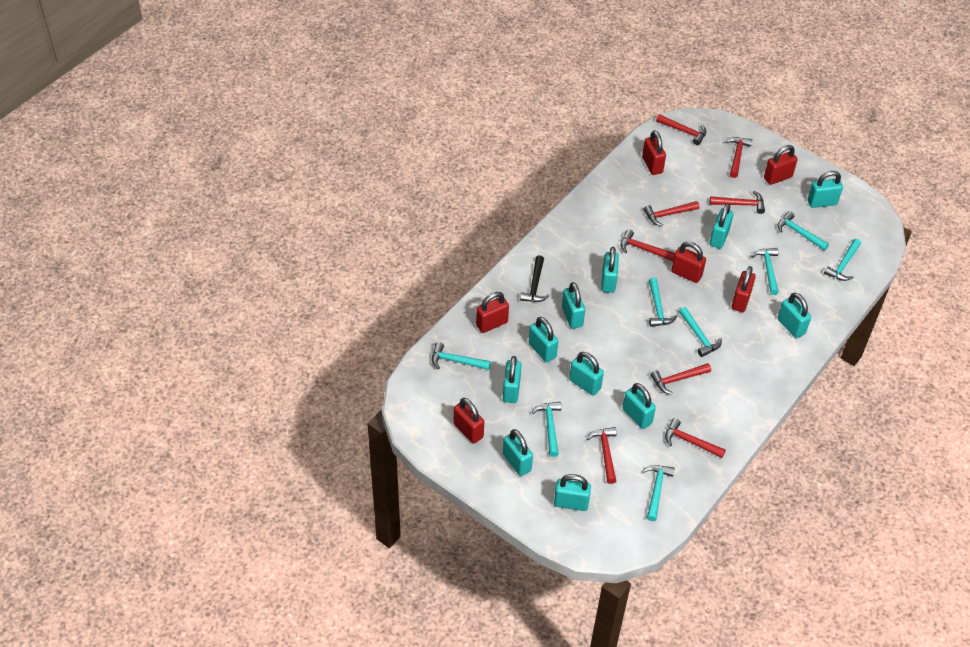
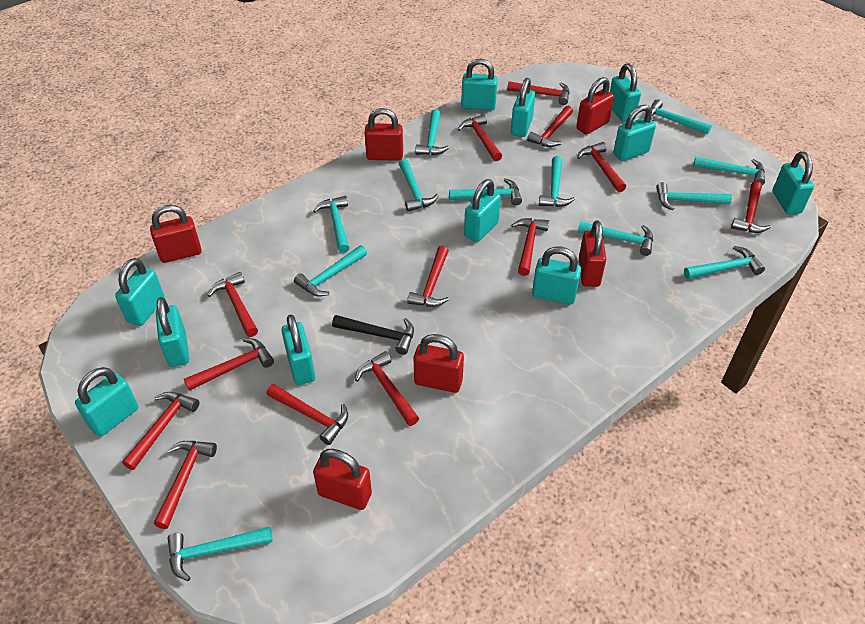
red hammer: [587,427,617,484] [621,229,675,261] [644,201,700,226] [650,363,711,395] [656,114,706,145] [665,418,726,458] [710,191,765,214] [725,137,752,178] = 8 -> [122,392,199,470] [154,441,217,529] [184,338,274,391] [208,272,258,337] [267,384,348,445] [355,351,419,426] [407,246,449,307] [458,114,502,161] [507,81,570,105] [511,218,549,276] [527,106,573,147] [577,142,626,192] [731,181,771,233] = 13
turquoise hammer: [432,342,491,370] [532,402,561,457] [642,465,675,521] [649,278,677,327] [679,307,722,357] [751,248,779,295] [778,211,829,251] [824,239,861,281] = 8 -> [168,527,273,581] [294,245,367,296] [313,196,349,253] [399,159,439,212] [415,109,450,155] [449,178,522,205] [539,156,575,207] [578,221,653,256] [651,99,712,134] [656,182,732,211] [684,246,765,279] [693,157,765,185] = 12

